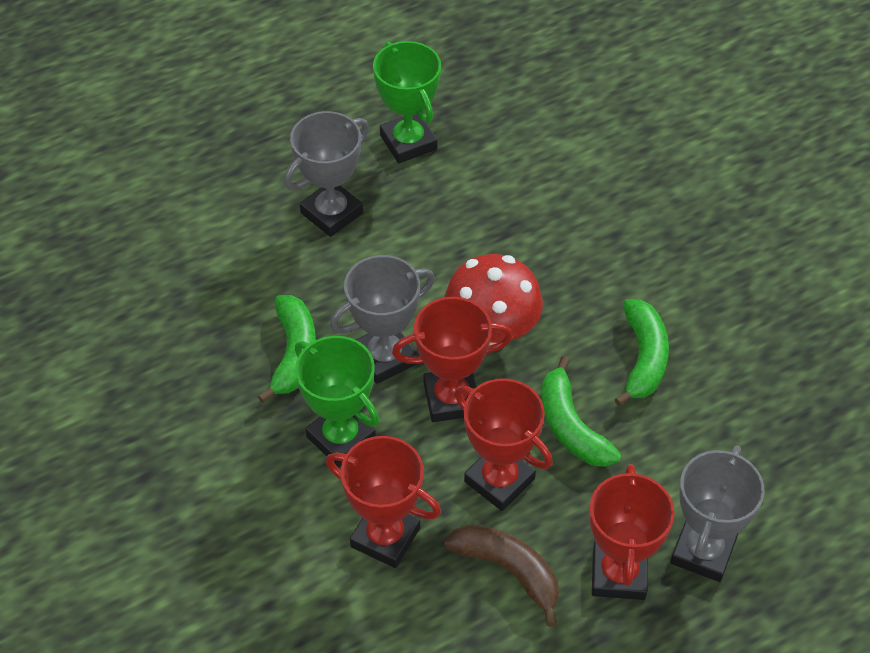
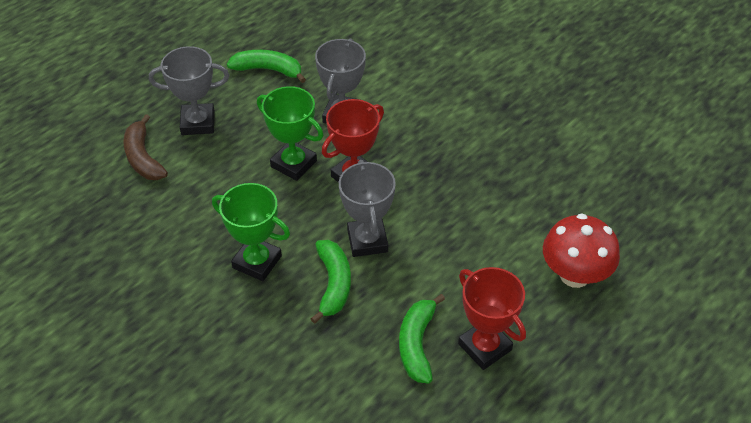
red trophy: [326,436,441,568] [392,297,513,422] [455,378,553,511] [589,464,675,600] = 4 -> [322,99,384,183] [458,267,526,370] = 2

